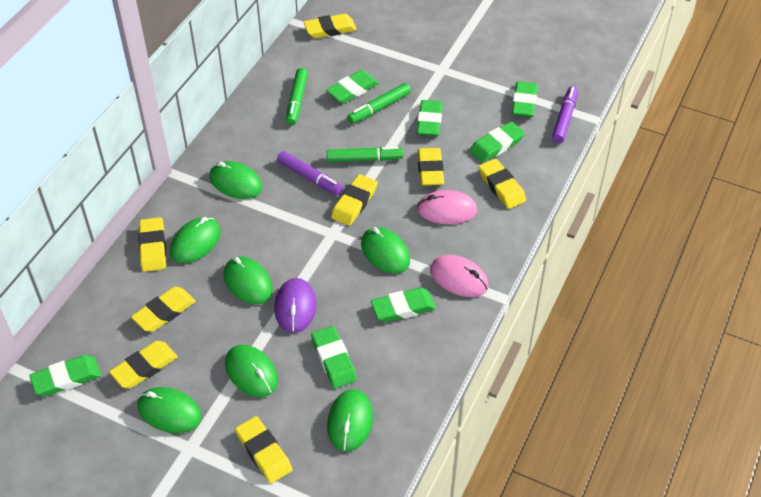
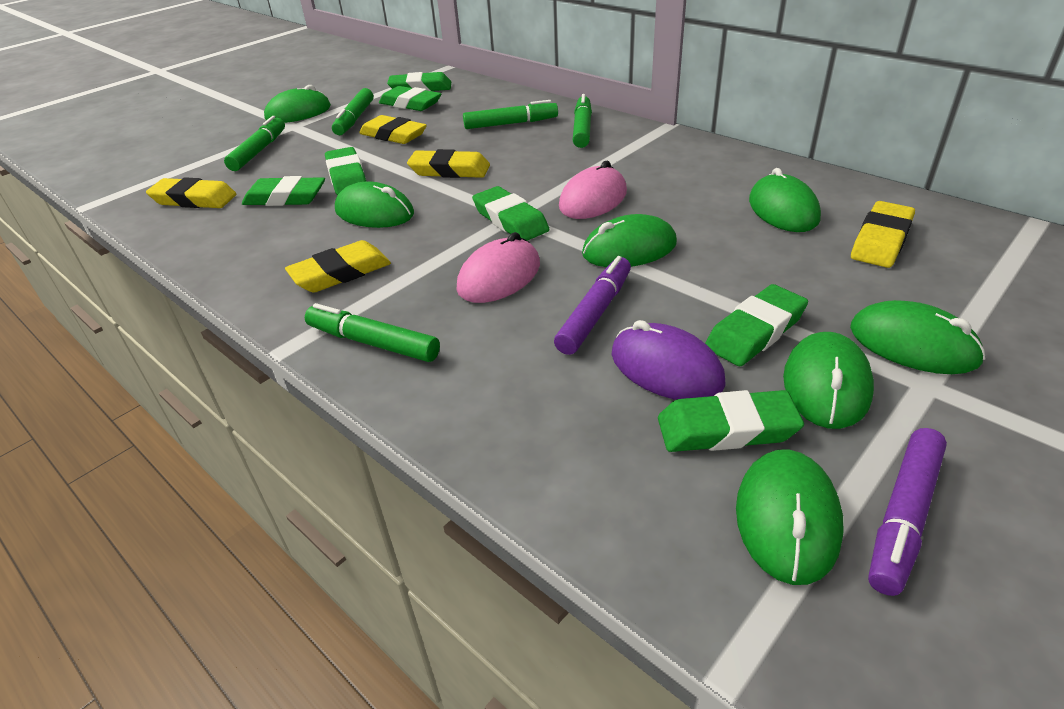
green marker: [286,68,308,125] [327,147,403,162] [347,83,411,124] = 3 -> [224,116,285,171] [305,303,440,362] [332,88,373,135] [463,100,558,129] [573,94,592,148] = 5
yellow eraser: [109,341,178,388] [131,287,196,332] [138,217,166,272] [235,416,292,483] [304,14,357,38] [331,174,378,226] [418,148,444,186] [478,159,526,209] = 8 -> [146,177,236,208] [285,240,391,292] [359,115,427,144] [407,149,490,178] [851,201,915,268] = 5

